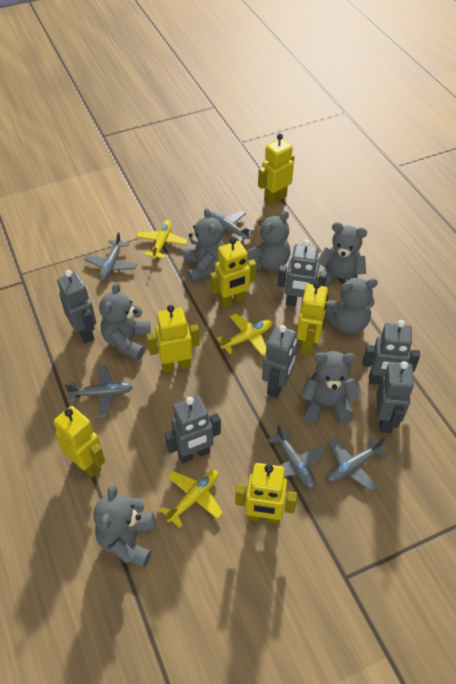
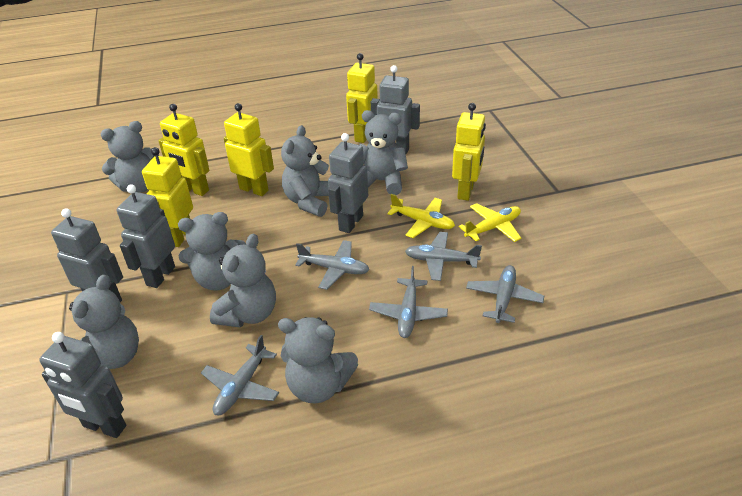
grey robot: [57,270,96,344] [165,396,221,464] [262,325,297,398] [277,240,327,306] [363,320,420,385] [376,361,414,433] = 6 -> [39,332,126,438] [51,208,123,302] [117,184,175,288] [328,133,368,233] [371,65,420,154] = 5
yellow plane: [136,220,188,259] [160,470,223,528] [217,314,272,355] = 3 -> [387,194,455,238] [459,203,521,242] = 2
yellow robot: [54,406,105,477] [147,305,200,373] [210,237,257,308] [235,463,297,525] [258,134,294,205] [296,282,328,355] = 6 -> [142,147,193,247] [159,104,209,196] [224,103,274,196] [346,53,378,143] [452,103,486,201] = 5

